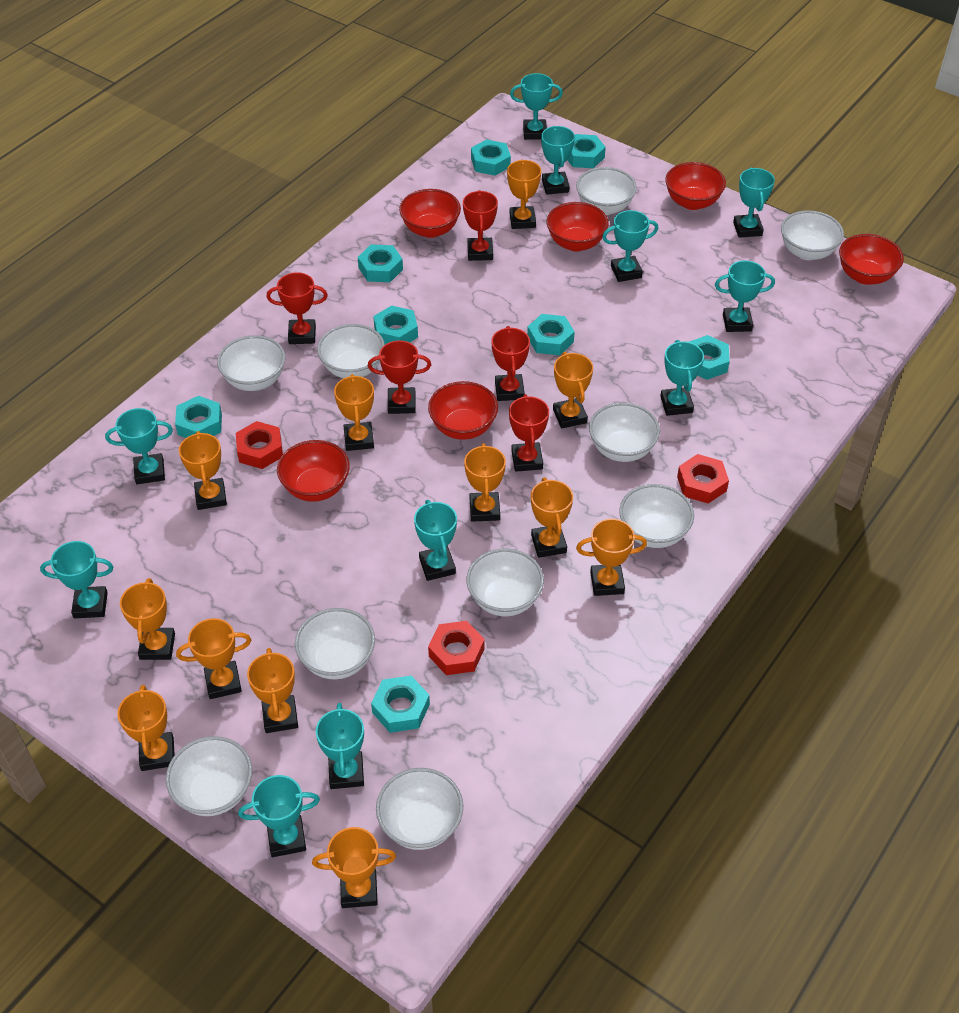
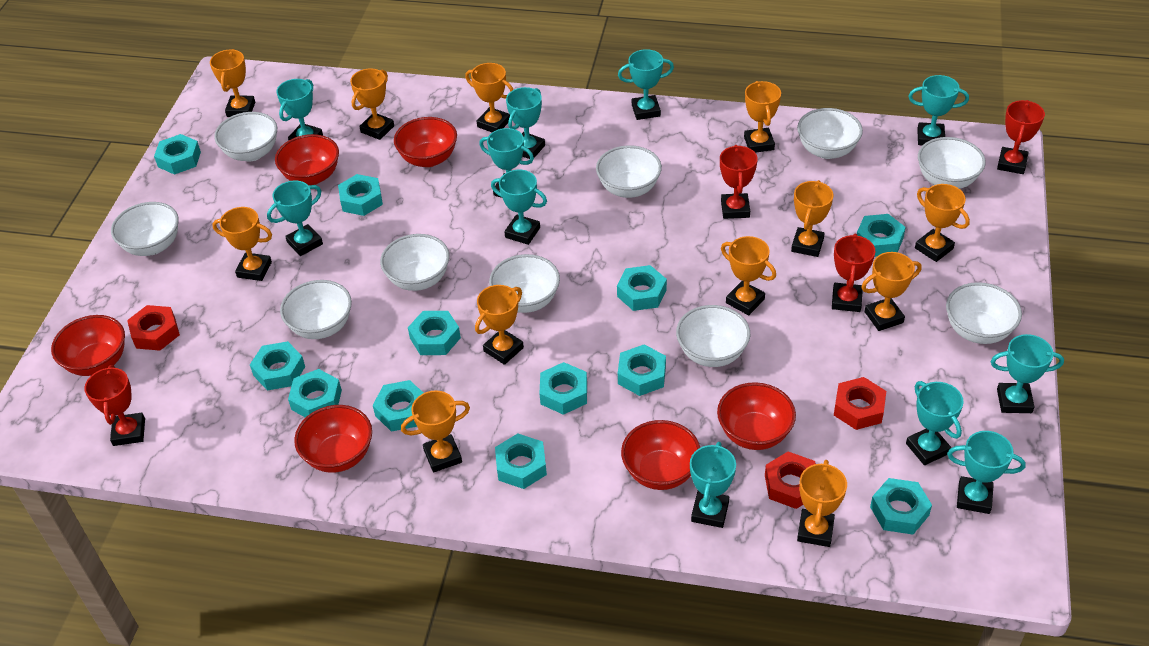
red trophy: [266,272,328,344] [367,340,431,414] [463,190,498,261] [492,326,530,401] [509,394,549,472] = 5 -> [84,365,145,446] [720,145,758,219] [832,234,876,312] [997,100,1045,174] = 4
turquoise nut: [175,396,222,438] [358,245,403,282] [371,676,430,733] [373,305,418,345] [471,139,511,176] [527,314,575,355] [567,134,606,168] [689,335,730,380] = 8 -> [154,134,201,175] [250,341,305,391] [288,369,342,418] [338,174,383,216] [373,380,423,432] [408,311,461,355] [495,434,547,489] [539,362,587,415] [617,265,667,311] [618,344,666,396] [857,214,906,257] [870,478,932,535] = 12

